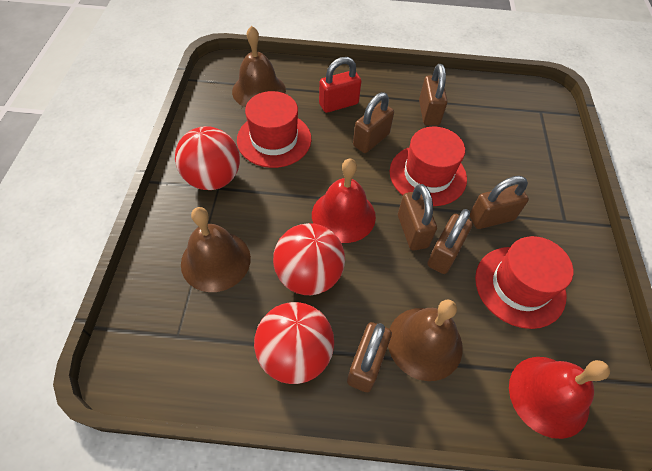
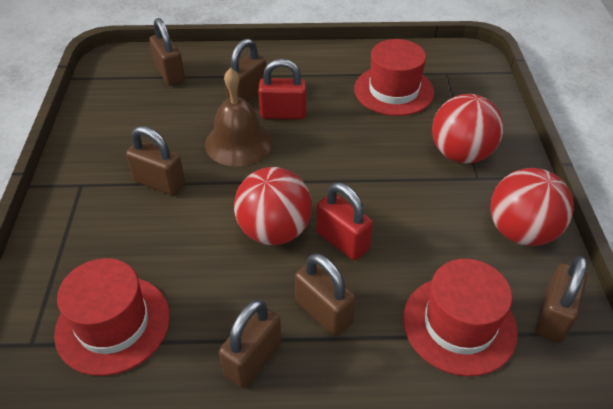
brown bell: [181,207,251,292] [232,26,286,107] [388,300,463,381] = 3 -> [205,68,272,166] = 1
red bell: [312,158,376,243] [509,357,610,439] = 2 -> none = 0
red padlock: [319,57,361,113] = 1 -> [258,59,307,119] [316,182,373,260] = 2

